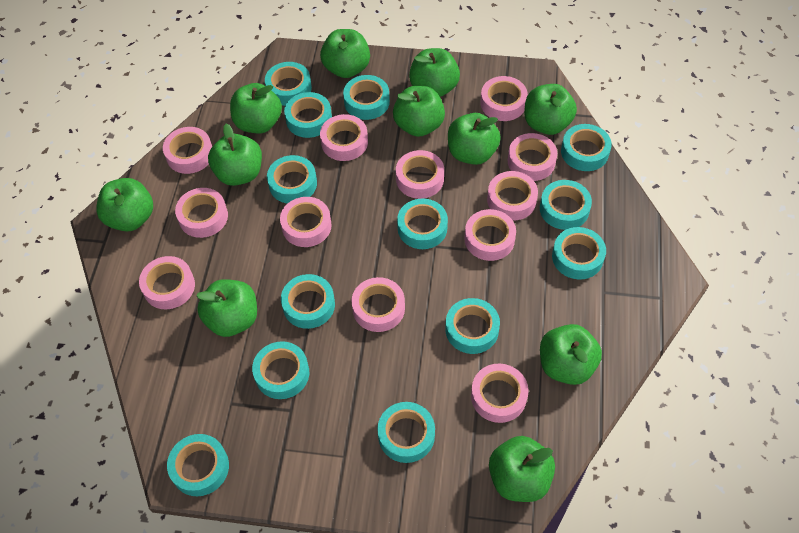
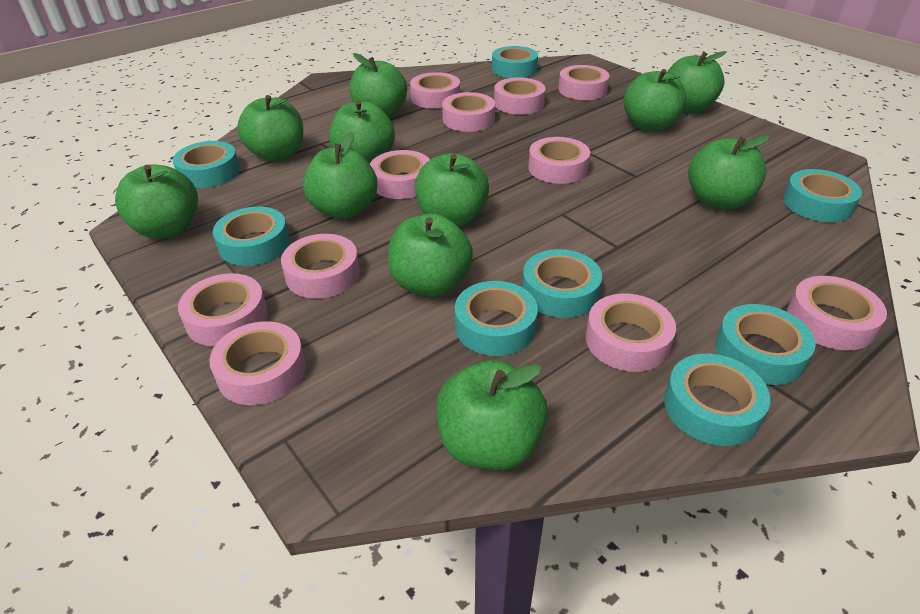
pink tape: [139,256,195,309] [163,127,212,174] [175,188,228,238] [280,197,332,247] [320,114,368,161] [352,277,405,332] [396,150,444,199] [464,209,516,261] [471,364,529,423] [480,76,528,121] [487,171,538,221] [508,133,557,181] = 12 -> [178,273,268,346] [209,321,306,405] [281,234,360,299] [370,150,430,199] [410,72,460,109] [442,92,495,132] [494,77,546,115] [528,137,590,184] [558,65,610,100] [586,294,676,372] [787,276,887,350] = 11
turquoise tape: [167,434,229,496] [252,341,309,399] [265,62,312,106] [267,155,317,204] [281,274,335,329] [284,92,332,138] [343,75,390,120] [377,402,435,463] [397,198,448,249] [445,298,500,354] [540,180,592,230] [552,227,606,279] [561,124,612,171] = 13 -> [173,141,240,188] [213,207,290,266] [455,281,538,356] [492,46,538,78] [522,249,602,318] [664,354,770,446] [715,304,816,385] [783,169,862,222] = 8

